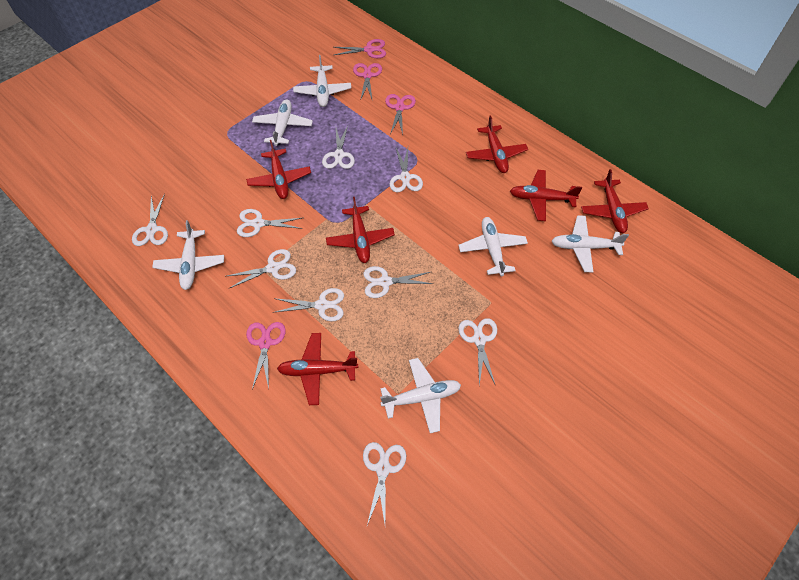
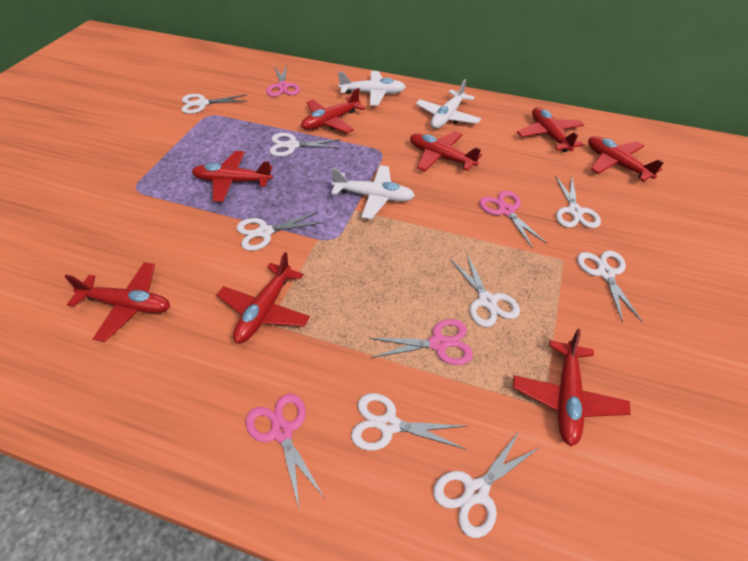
red plane: [246,140,311,199] [277,333,358,405] [326,197,395,263] [466,115,528,173] [510,170,582,221] [581,169,649,233] = 6 -> [64,262,170,342] [192,151,273,202] [217,252,310,343] [301,88,366,133] [410,131,482,171] [513,329,631,446] [517,107,584,152] [588,136,664,182] = 8
white plane: [152,220,224,290] [252,99,313,146] [293,55,351,107] [380,358,461,433] [458,217,528,276] [552,215,629,272] = 6 -> [331,165,415,219] [338,71,406,106] [416,79,481,129] = 3
white scissors: [132,193,168,246] [227,249,296,288] [237,209,302,237] [273,288,344,321] [322,125,355,169] [363,266,433,298] [363,442,406,525] [390,146,423,192] [458,318,497,386] = 9 -> [182,94,247,114] [237,212,323,251] [269,133,341,156] [351,393,467,451] [433,430,540,538] [450,254,520,327] [555,175,601,228] [577,250,642,323] = 8

